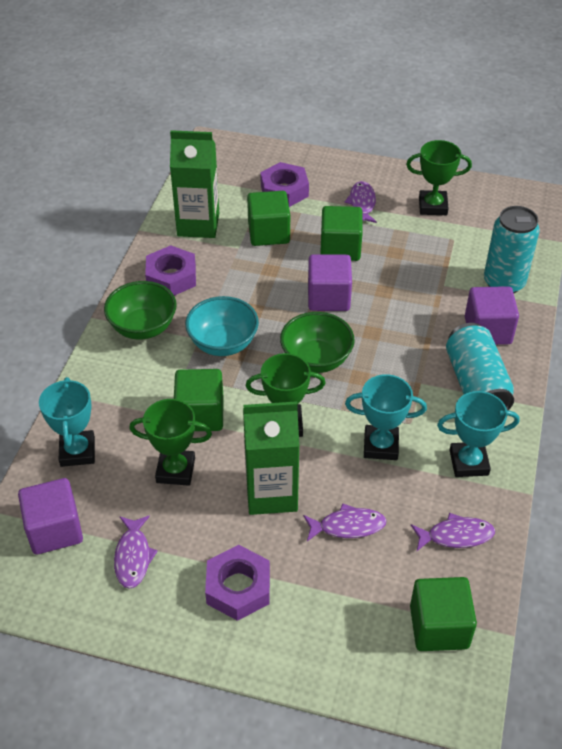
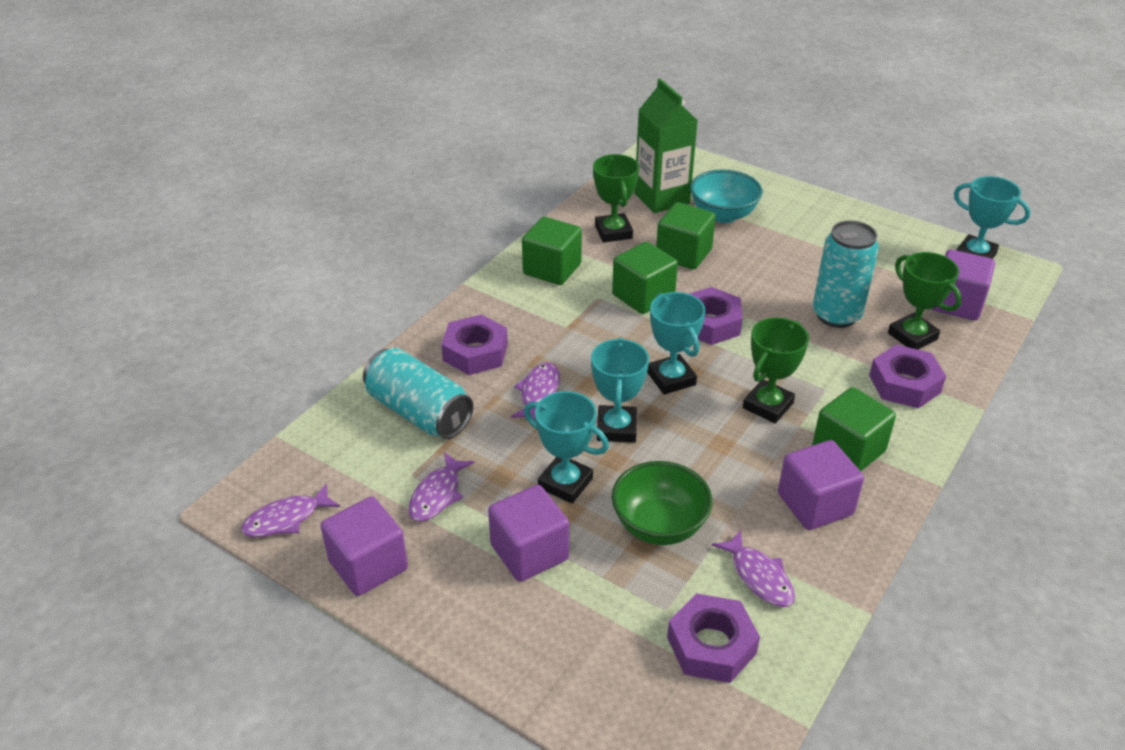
green bowl: [104,281,177,339] [280,312,355,373] = 2 -> [612,461,713,545] = 1
green carton: [170,130,219,238] [243,401,299,515] = 2 -> [635,78,698,213] = 1
purple cube: [18,478,83,554] [308,254,352,311] [465,286,519,345] = 3 -> [321,496,408,596] [488,485,569,582] [778,440,864,530] [932,249,995,320] = 4
purple nut: [145,245,196,296] [205,545,270,621] [260,162,309,207] = 3 -> [441,315,508,375] [667,593,760,683] [689,287,743,345] [869,345,946,408] = 4
turquoise trophy: [39,377,95,467] [345,374,427,460] [437,391,519,477] = 3 -> [524,391,609,504] [591,338,649,443] [647,292,706,395] [954,176,1030,259] = 4

